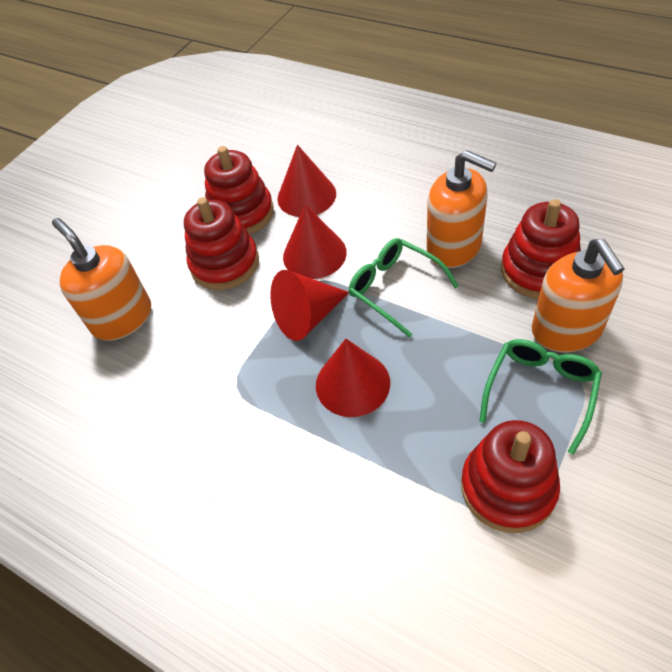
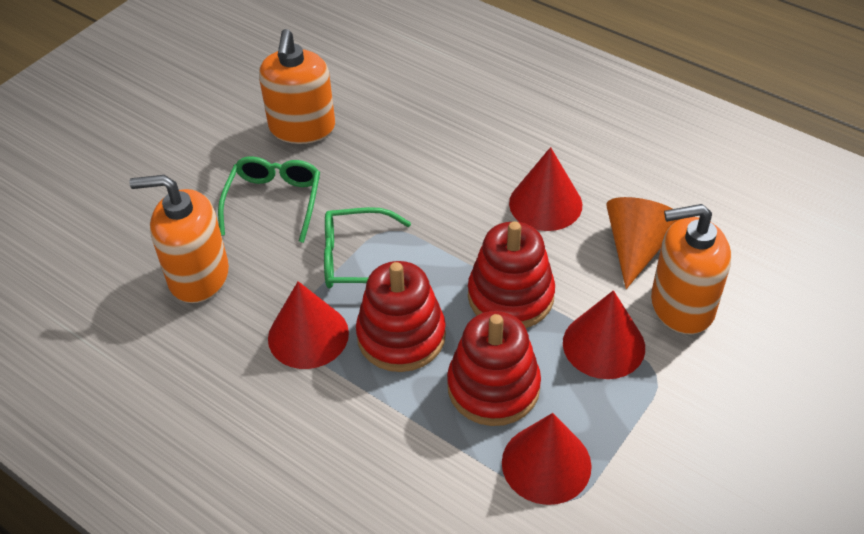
orange cone: none = 0 -> [606,197,680,289] = 1
red stacking toy: [184,197,259,290] [204,146,274,234] [461,420,560,533] [501,199,581,299] = 4 -> [356,261,446,372] [447,311,541,426] [468,221,555,328] = 3

